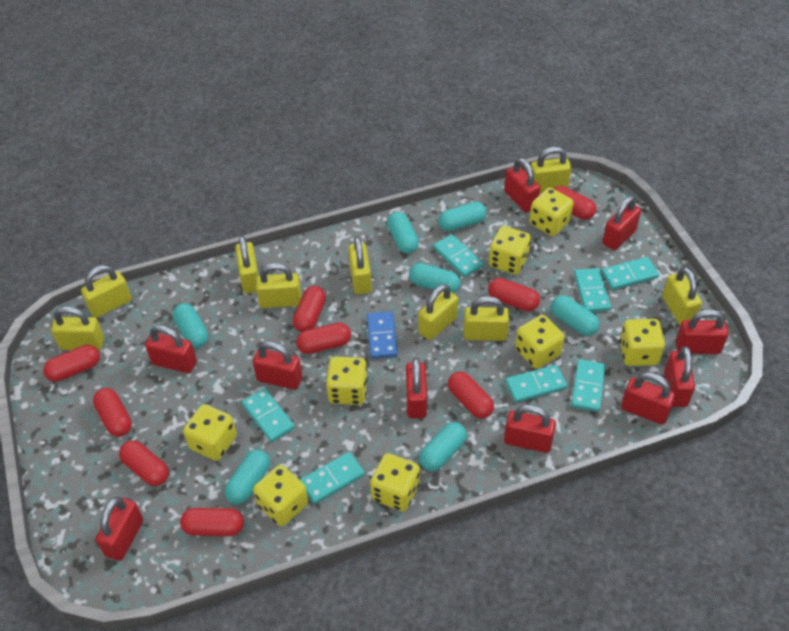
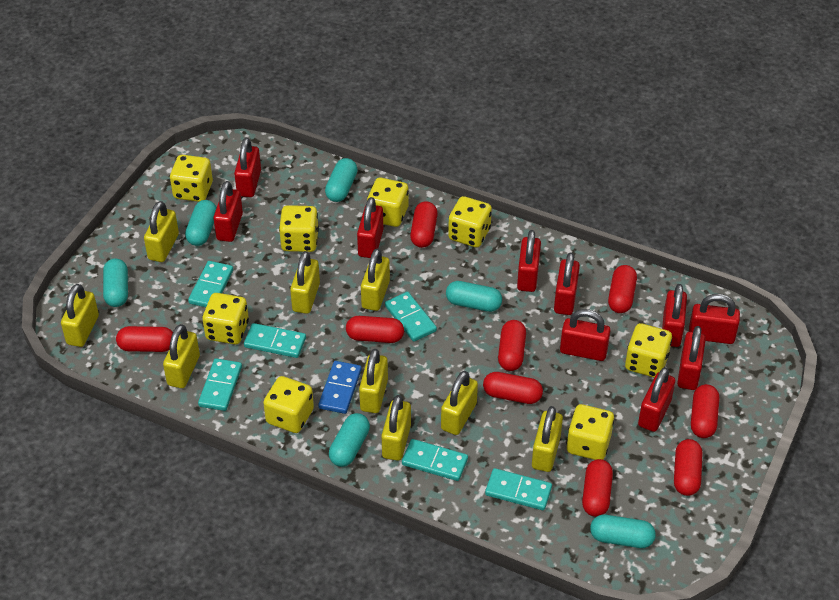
turquoise capsule: [173,303,208,348] [225,449,270,504] [387,212,419,254] [409,263,461,293] [419,422,467,471] [438,202,486,231] [551,295,600,336] = 7 -> [103,259,128,307] [185,200,217,246] [325,158,358,202] [329,413,370,467] [446,281,502,312] [590,515,656,548] = 6
turquoise domino: [242,388,295,442] [300,452,365,504] [433,234,483,277] [506,365,567,403] [571,359,606,412] [574,268,611,312] [602,257,659,290] = 7 -> [188,261,233,307] [198,358,242,411] [244,323,306,358] [385,292,437,342] [402,439,468,481] [485,468,552,510] = 6

